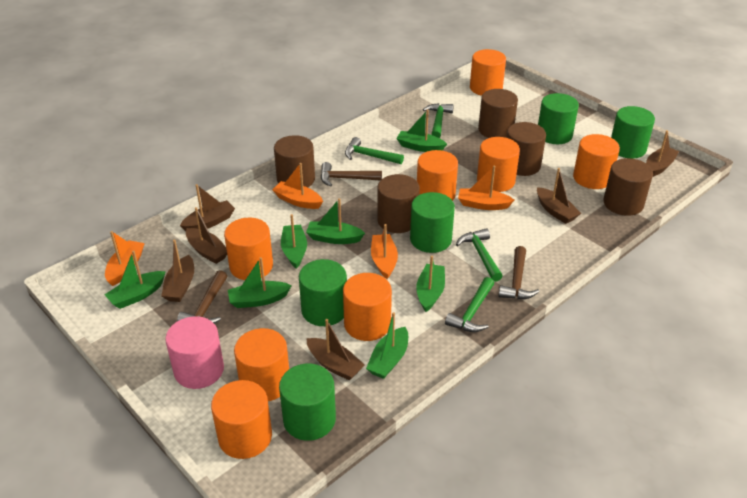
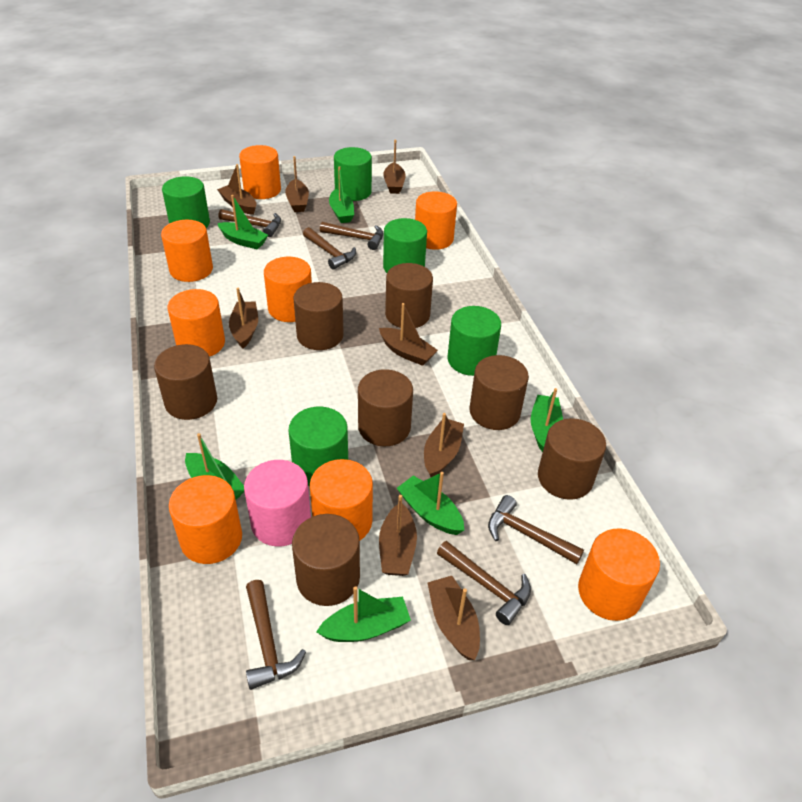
brown boat: [161,240,194,302] [180,184,235,231] [186,207,227,264] [306,319,365,381] [537,168,581,224] [646,130,679,177] = 6 -> [217,164,256,215] [229,288,258,349] [285,156,309,212] [379,303,438,366] [379,495,417,576] [383,140,406,194] [424,413,464,477] [428,576,480,660] = 8
brown cylinder: [274,135,315,187] [377,174,420,233] [478,89,518,138] [506,122,546,176] [604,158,653,216] = 5 -> [154,344,217,420] [292,514,360,606] [293,282,344,350] [358,369,413,446] [385,263,433,328] [469,355,529,430] [538,418,606,500] = 7
brown hammer: [177,270,227,324] [321,162,382,187] [498,246,540,299] = 3 -> [219,209,281,237] [246,580,306,690] [303,227,356,270] [320,222,384,250] [437,541,531,625] [488,495,584,564] = 6
green boat: [105,250,166,309] [228,257,292,308] [281,214,307,269] [306,198,365,244] [366,312,408,379] [396,110,447,152] [416,256,445,312] = 7 -> [185,433,244,499] [218,195,268,249] [316,586,411,642] [329,166,354,223] [397,472,464,535] [531,388,563,452] = 6
green hammer: [345,137,404,164] [423,103,454,138] [445,277,494,332] [456,228,503,282] = 4 -> none = 0
orange boat: [105,231,145,286] [272,163,323,209] [371,224,398,279] [458,166,514,210] = 4 -> none = 0

